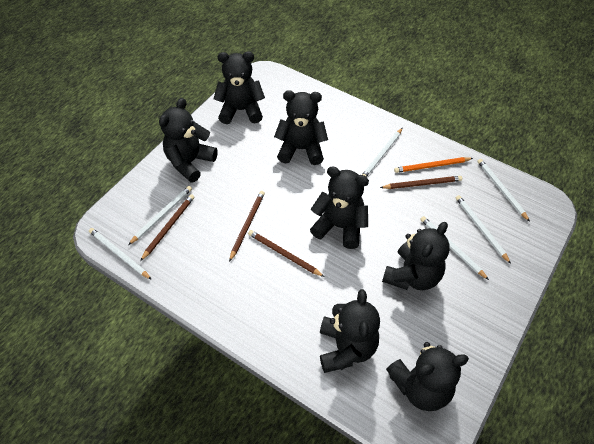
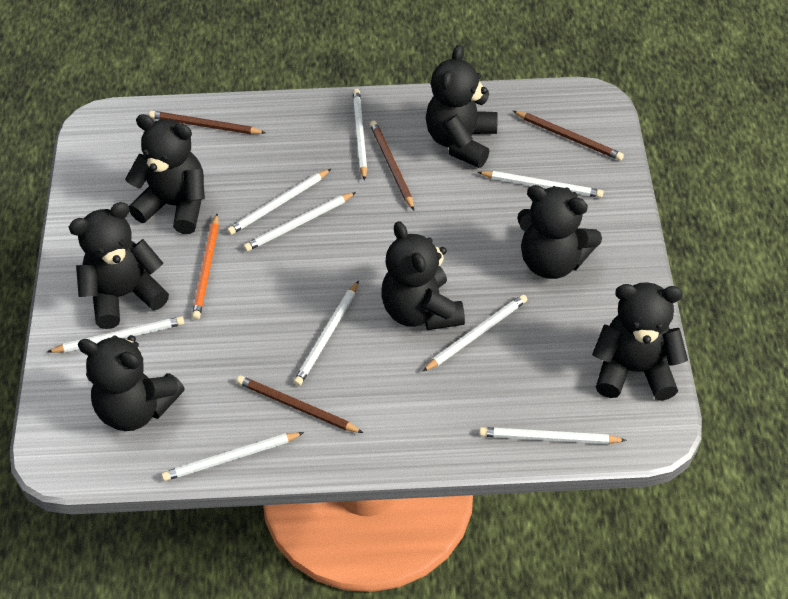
white pencil: [89,228,152,280] [128,186,192,245] [362,128,402,177] [420,216,489,280] [456,195,511,264] [477,159,530,222] = 6 -> [47,316,184,353] [162,432,304,481] [227,169,331,235] [243,192,356,251] [294,281,359,386] [353,89,367,181] [422,294,527,372] [478,171,604,198] [479,427,627,444] = 9

